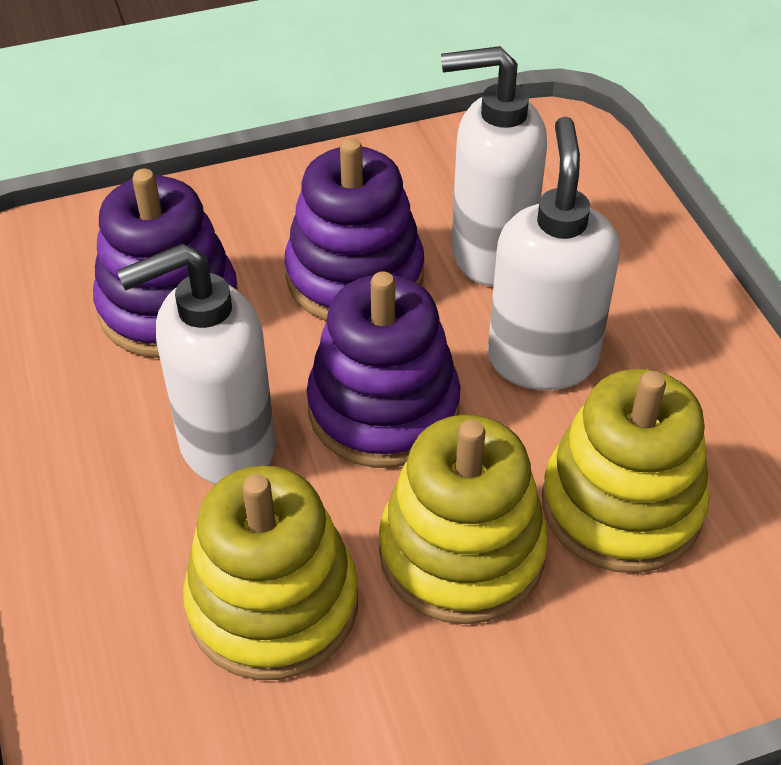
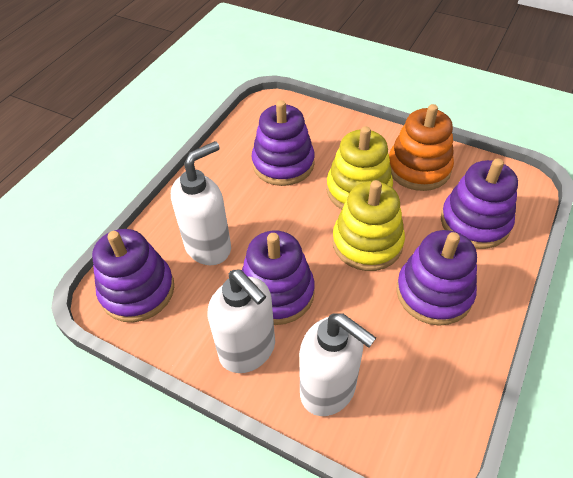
orange stacking toy: none = 0 -> [389,104,454,191] = 1
purple stacking toy: [93,169,238,358] [284,138,424,321] [307,271,460,468] = 3 -> [92,229,174,322] [242,231,315,325] [252,100,315,186] [396,230,477,326] [441,159,518,249] = 5
yellow stacking toy: [183,465,358,680] [379,415,548,624] [542,369,710,573] = 3 -> [326,126,393,209] [332,180,405,271] = 2

